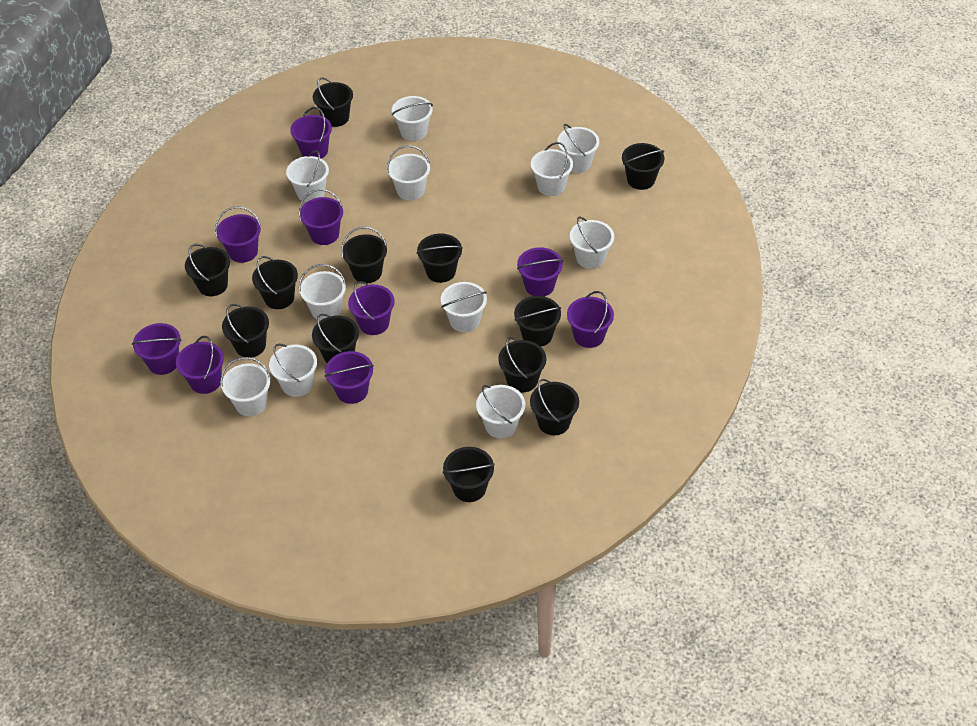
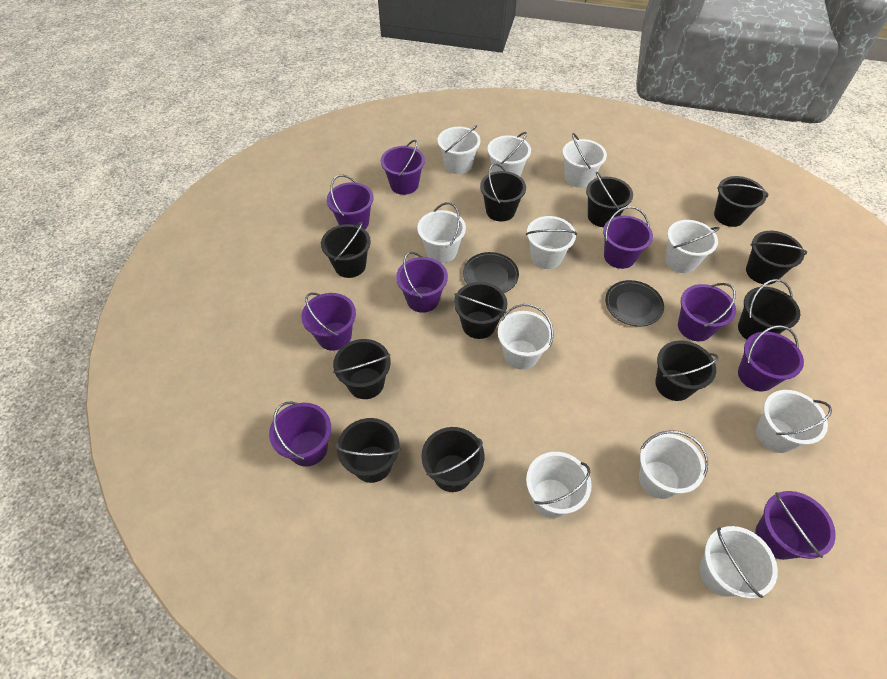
black bucket: [185,244,230,296] [222,304,269,358] [252,256,298,309] [312,314,359,363] [313,77,353,127] [341,227,387,283] [416,233,463,283] [442,447,495,502] [498,337,546,393] [514,296,561,346] [530,379,579,435] [622,143,664,190] = 12 -> [321,222,371,278] [333,339,391,399] [335,418,400,483] [421,427,485,492] [454,282,507,339] [480,163,526,222] [586,172,633,227] [655,341,719,401] [714,176,768,227] [738,279,800,340] [746,231,807,285] = 11
black plate: none = 0 -> [463,252,519,293] [605,280,664,326] = 2

